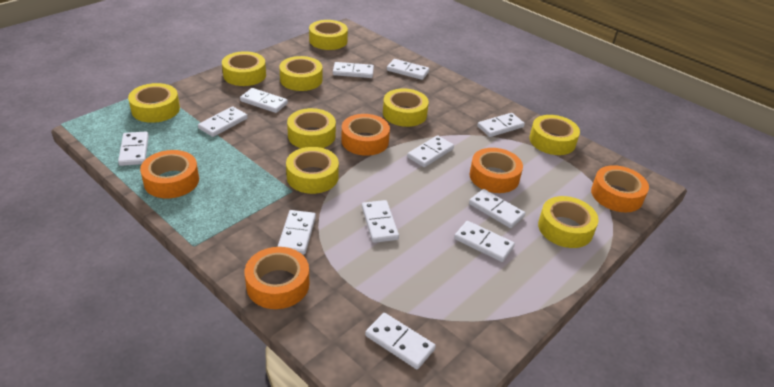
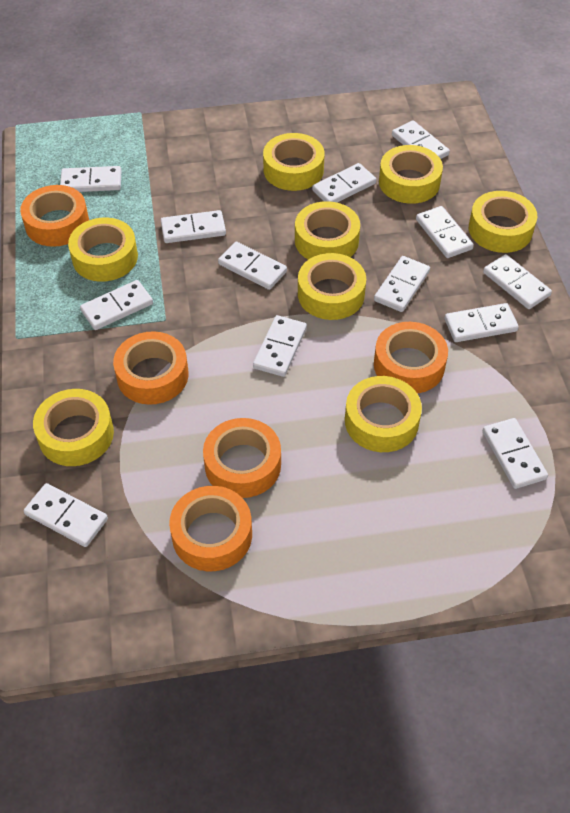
white domino: [118,131,149,166] [198,106,248,137] [240,88,288,113] [277,210,316,255] [333,62,374,78] [362,200,399,243] [365,313,436,369] [387,59,429,80] [407,135,454,167] [454,221,515,262] [469,189,525,228] [477,113,525,137] = 12 -> [24,483,108,547] [60,166,121,192] [80,280,153,330] [161,210,226,243] [218,242,287,290] [253,315,307,377] [312,163,376,202] [374,256,430,312] [392,121,450,159] [416,206,474,258] [445,303,519,342] [482,418,548,489] [483,254,552,309] = 13
yellow tape: [128,83,180,123] [222,51,266,86] [279,56,322,91] [286,147,339,194] [287,108,336,148] [309,20,348,50] [383,88,429,127] [529,115,580,155] [538,196,599,248] = 9 -> [33,389,114,466] [68,218,138,282] [263,133,324,191] [295,201,360,260] [298,253,366,320] [345,376,422,452] [379,145,443,204] [469,191,537,253] = 8

